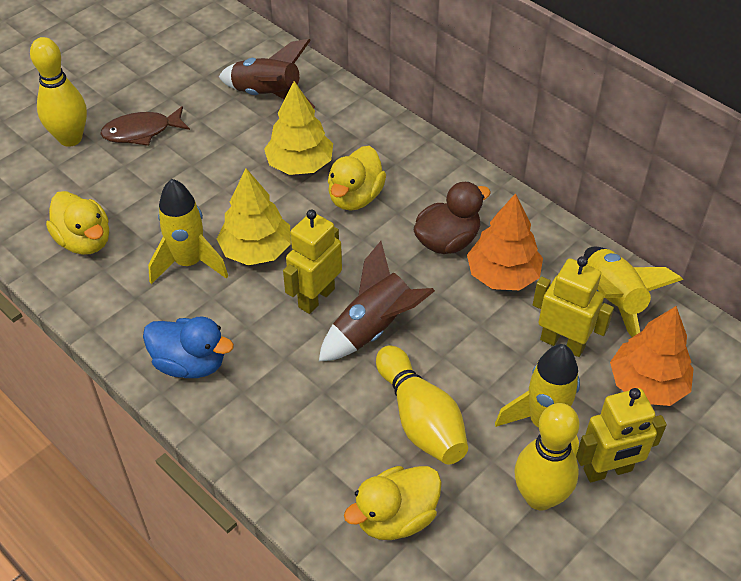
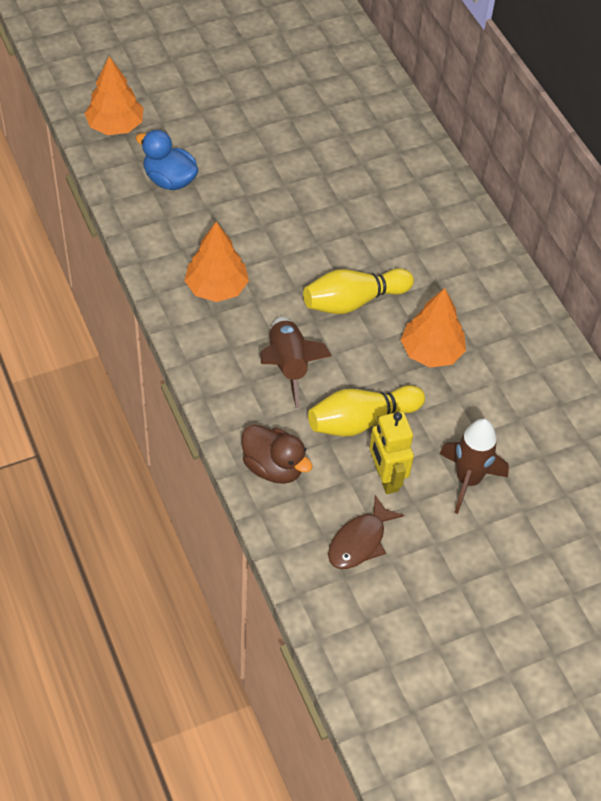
orange tree: [467,193,543,290] [610,306,694,406] = 2 -> [84,56,143,135] [184,222,249,302] [401,288,466,368] = 3
yellow bowling pin: [30,37,87,147] [376,345,468,465] [514,403,579,510] = 3 -> [303,268,414,314] [308,385,425,436] = 2
yellow duck: [46,191,109,255] [328,146,386,211] [344,466,442,540] = 3 -> none = 0
yellow robot: [283,210,342,314] [533,256,614,357] [576,388,667,482] = 3 -> [369,411,414,494] = 1
yellow rocket: [148,179,228,284] [495,344,580,460] [584,246,683,337] = 3 -> none = 0
yellow tree: [217,168,291,265] [264,81,333,175] = 2 -> none = 0

